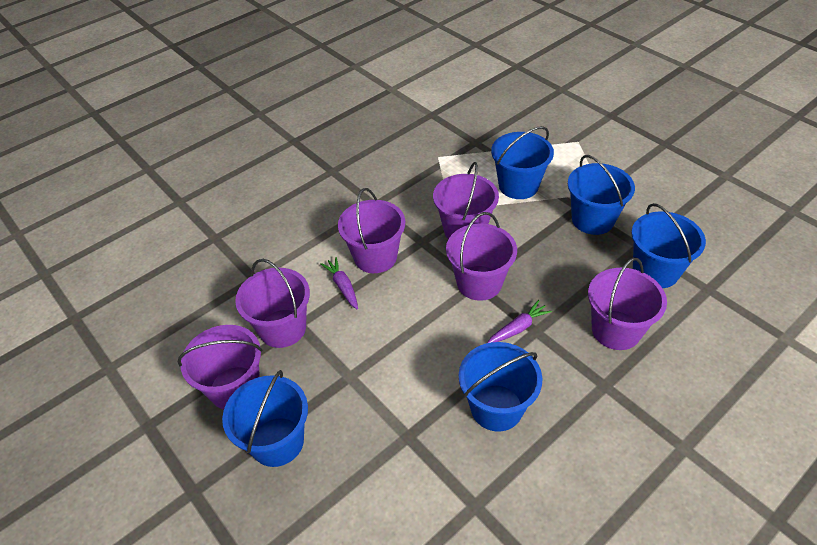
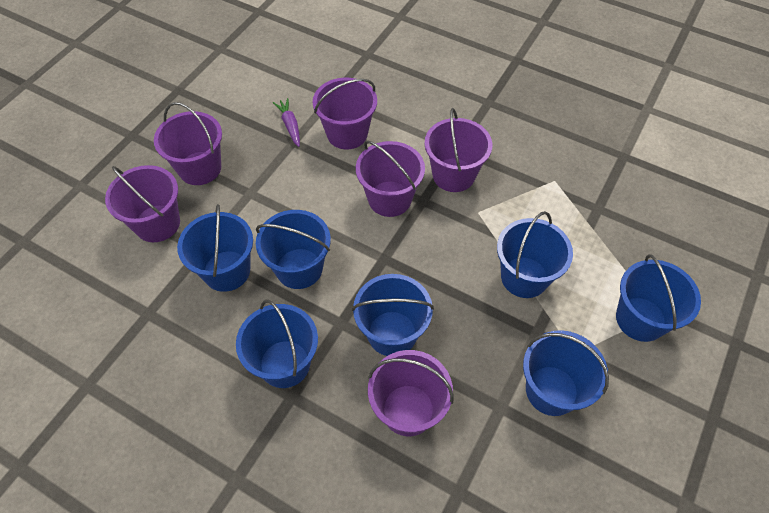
blue bucket: [222,370,308,467] [459,342,542,431] [491,126,554,199] [568,155,635,235] [631,203,706,288] = 5 -> [177,204,253,292] [236,300,318,388] [256,210,331,289] [352,274,434,356] [497,211,573,298] [523,330,609,416] [616,254,701,342] = 7
purple carrot: [320,257,358,309] [487,300,552,343] = 2 -> [273,98,300,147] = 1

